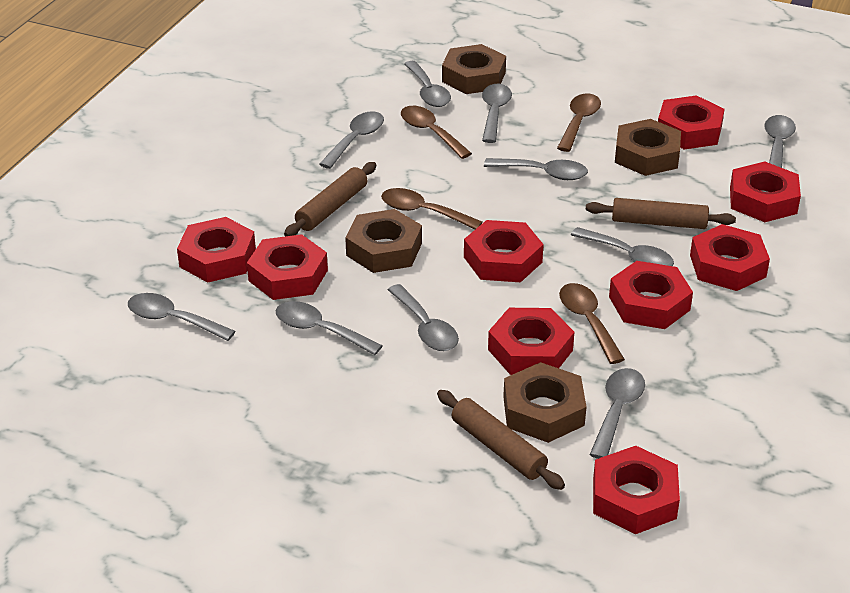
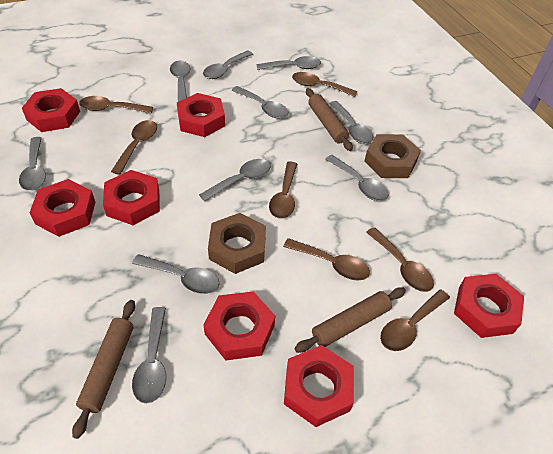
brown nut: [345,209,422,273] [442,44,506,94] [503,362,586,443] [615,119,681,176] = 4 -> [208,213,266,274] [364,134,421,178] = 2
brown spoon: [381,188,482,229] [401,106,472,159] [557,93,601,152] [559,283,625,364] = 4 -> [79,96,153,113] [111,120,157,175] [269,161,297,219] [283,238,370,281] [292,72,357,97] [366,227,434,292] [380,289,450,351] = 7
red nut: [177,217,256,283] [247,234,328,300] [464,220,544,282] [488,308,574,375] [593,446,680,534] [609,261,693,329] [658,95,725,150] [690,224,770,291] [730,162,801,222] = 9 -> [22,88,80,132] [30,179,95,237] [103,170,160,225] [177,93,225,137] [203,291,275,360] [284,345,354,427] [454,274,524,338] = 7

